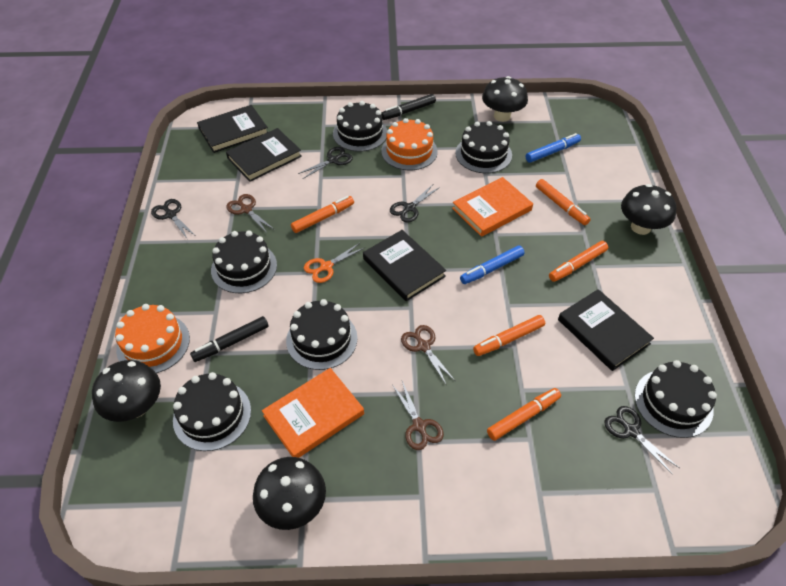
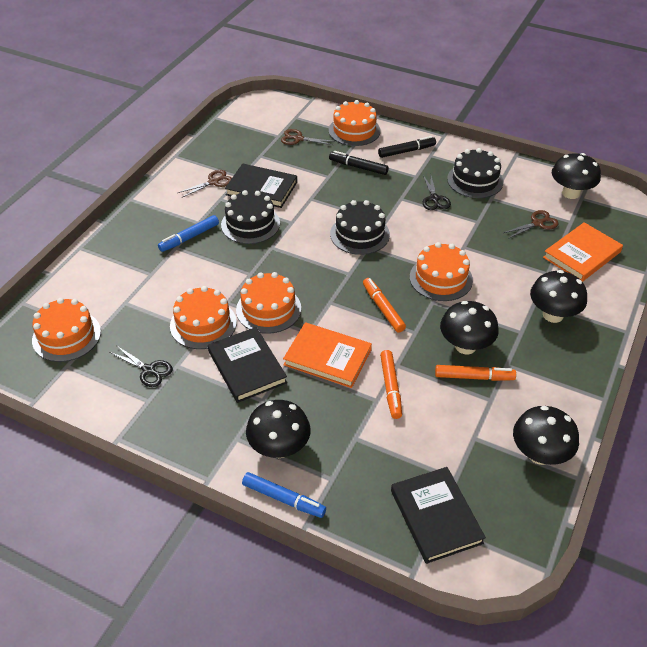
black book: [197,105,268,153] [226,128,302,182] [363,230,446,301] [558,289,654,371] = 4 -> [208,327,287,403] [225,163,297,208] [391,467,486,564] = 3
black cake: [173,372,251,451] [211,231,277,293] [286,299,358,370] [333,101,387,152] [455,121,512,173] [635,360,717,438] = 6 -> [221,190,280,244] [330,200,390,255] [447,148,503,198] = 3
black mushroom: [92,360,161,422] [253,457,326,530] [482,76,528,122] [621,184,677,235] = 4 -> [246,400,311,458] [440,301,499,354] [513,406,579,465] [530,270,587,323] [552,153,601,199] = 5
black scissors: [151,199,196,240] [298,147,353,179] [390,184,440,223] [604,406,679,475] = 4 -> [109,346,173,387] [423,175,451,210] = 2
orange cake: [115,304,190,373] [381,118,438,170] = 2 -> [32,298,101,362] [170,286,237,349] [236,272,301,334] [329,100,381,146] [410,242,473,301] = 5
orange marker: [291,196,354,233] [473,315,545,356] [487,388,561,441] [536,179,591,225] [549,241,608,282] = 5 -> [363,278,406,333] [380,350,402,419] [435,365,516,381] = 3
orange scissors: [304,243,366,283] = 1 -> none = 0

